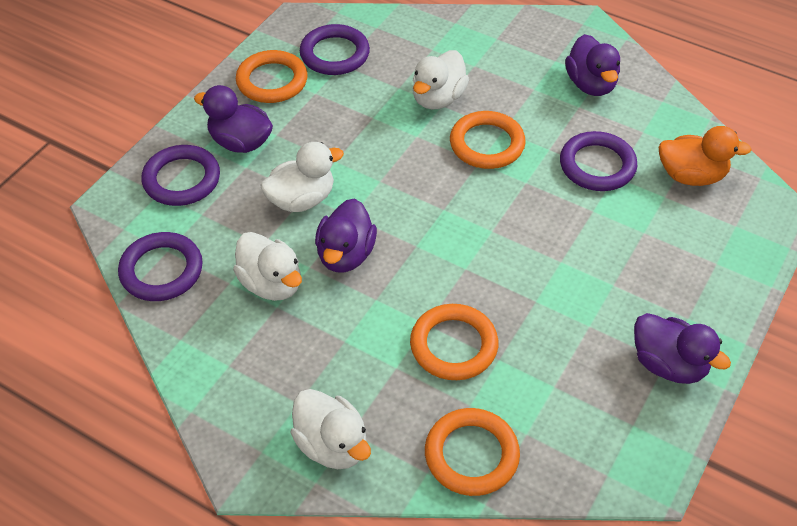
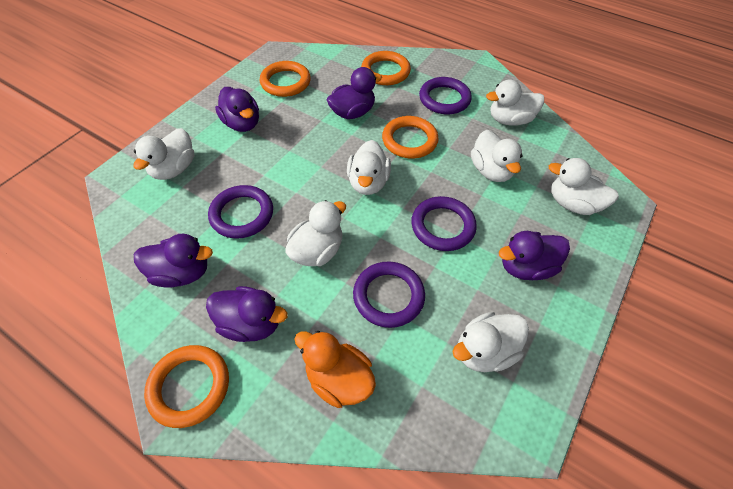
purple duck: [194,85,273,153] [315,198,377,272] [565,34,620,96] [634,313,731,384] = 4 -> [134,234,213,288] [206,286,288,342] [215,87,259,132] [327,67,382,119] [499,231,570,280] = 5
white duck: [233,232,302,301] [260,142,344,212] [291,389,371,469] [413,50,469,109] = 4 -> [133,128,194,180] [285,200,346,266] [347,140,391,195] [452,312,529,372] [471,130,523,182] [486,80,544,126] [549,158,619,215] = 7

